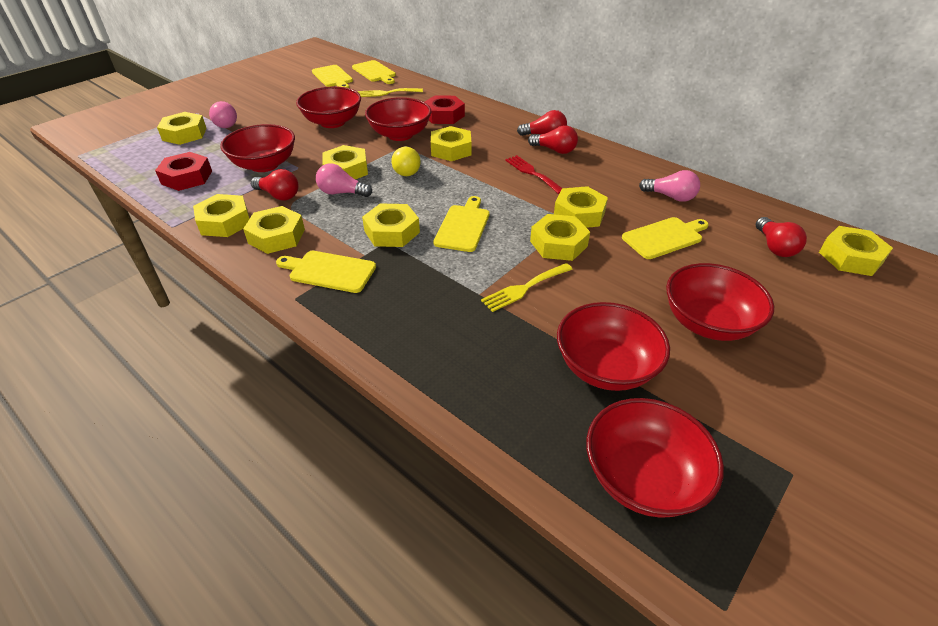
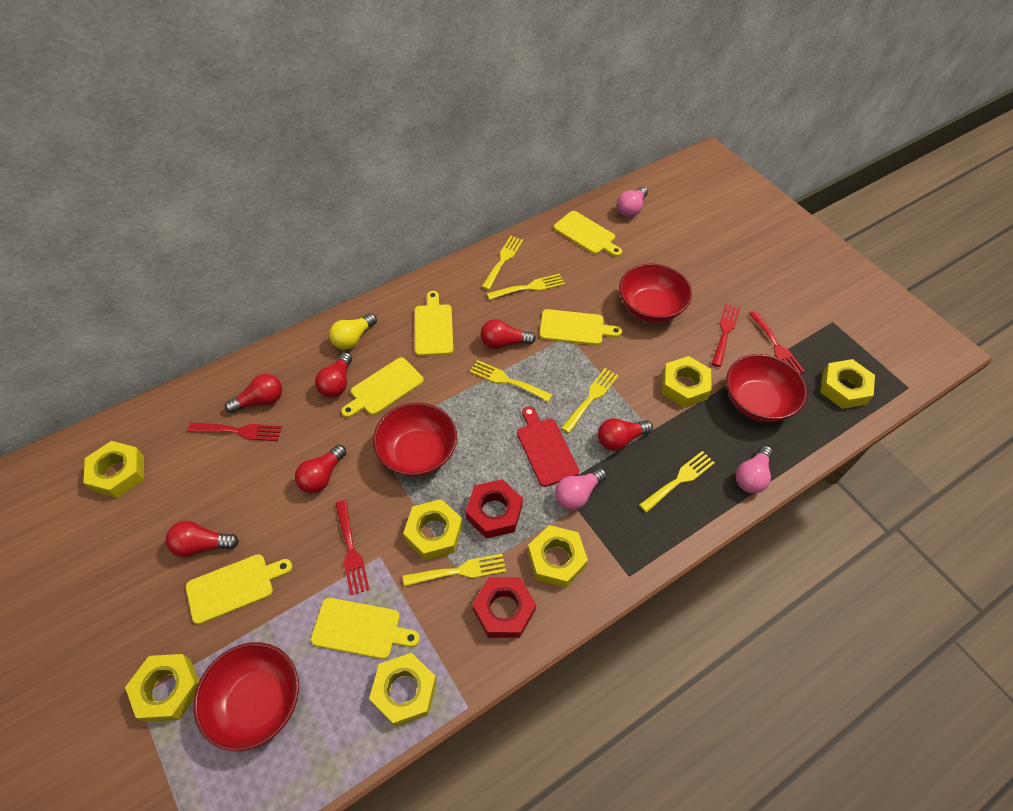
red bowl: [220,124,295,172] [296,86,361,128] [365,97,431,141] [557,302,670,391] [586,398,724,518] [666,263,774,341] = 6 -> [193,642,299,751] [373,403,457,477] [619,263,692,323] [726,354,807,422] = 4
red cutting board: none = 0 -> [517,406,579,487] = 1
red fork: [505,155,562,194] = 1 -> [188,423,282,441] [335,500,369,595] [712,304,740,367] [749,311,805,374] = 4
red light bulb: [251,169,299,200] [517,110,567,136] [528,125,578,154] [756,217,807,257] = 4 -> [166,521,239,557] [225,374,282,413] [295,445,347,493] [315,352,352,398] [481,319,536,349] [598,418,653,451] = 6
yellow cutting board: [276,251,376,293] [312,65,353,88] [352,60,396,84] [433,196,489,252] [622,217,709,259] = 5 -> [186,554,292,625] [311,598,420,659] [341,357,424,418] [415,291,453,356] [540,309,622,345] [554,211,622,257] = 6
yellow fork: [358,88,423,97] [481,263,573,312] = 2 -> [403,554,506,587] [470,360,552,402] [482,236,523,290] [487,274,565,300] [561,368,619,433] [639,451,715,513] = 6
yellow nut: [157,112,207,145] [193,194,250,237] [243,206,305,254] [322,145,368,179] [362,203,420,247] [431,126,471,161] [530,214,590,261] [554,186,608,228] [819,226,893,276] = 9 -> [83,441,144,498] [125,654,199,722] [369,653,437,727] [403,499,463,560] [528,525,588,588] [662,356,712,408] [820,359,875,409] = 7

